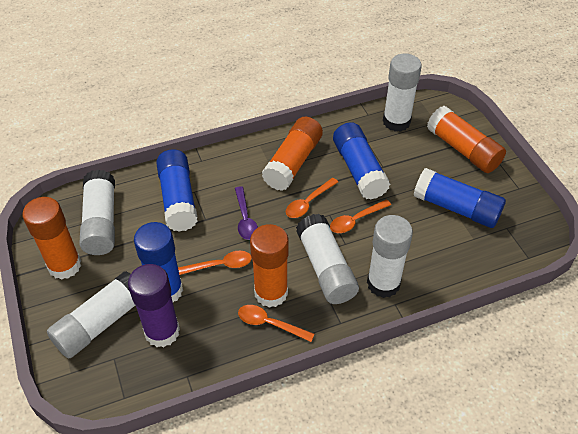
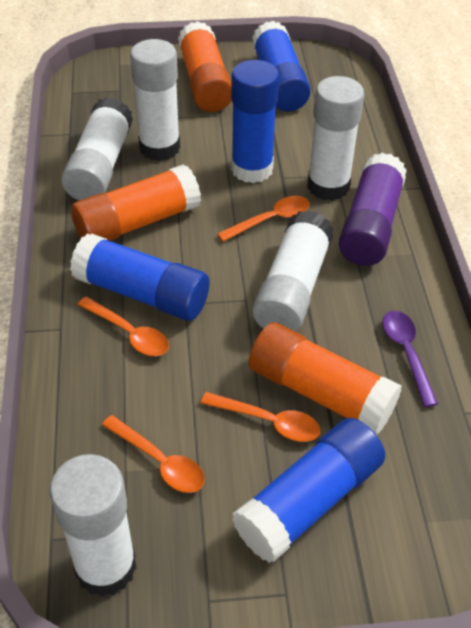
orange glue stick: [23,197,81,280] [250,224,289,308] [262,117,323,191] [427,106,506,173] = 4 -> [71,164,201,241] [178,21,232,112] [249,323,402,435] = 3

